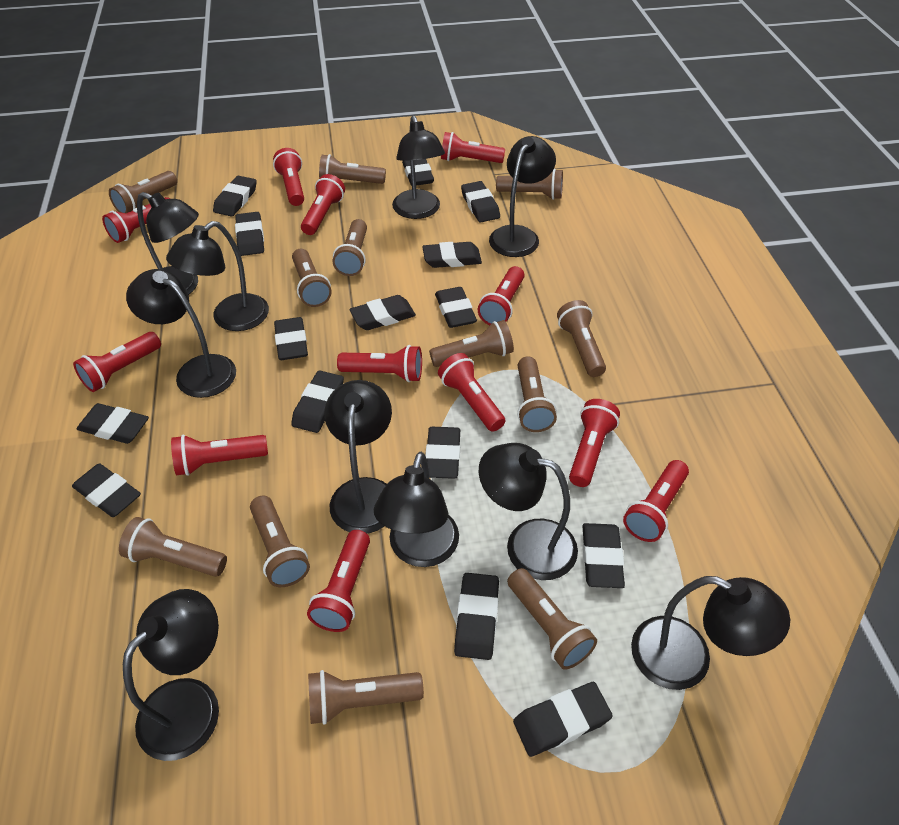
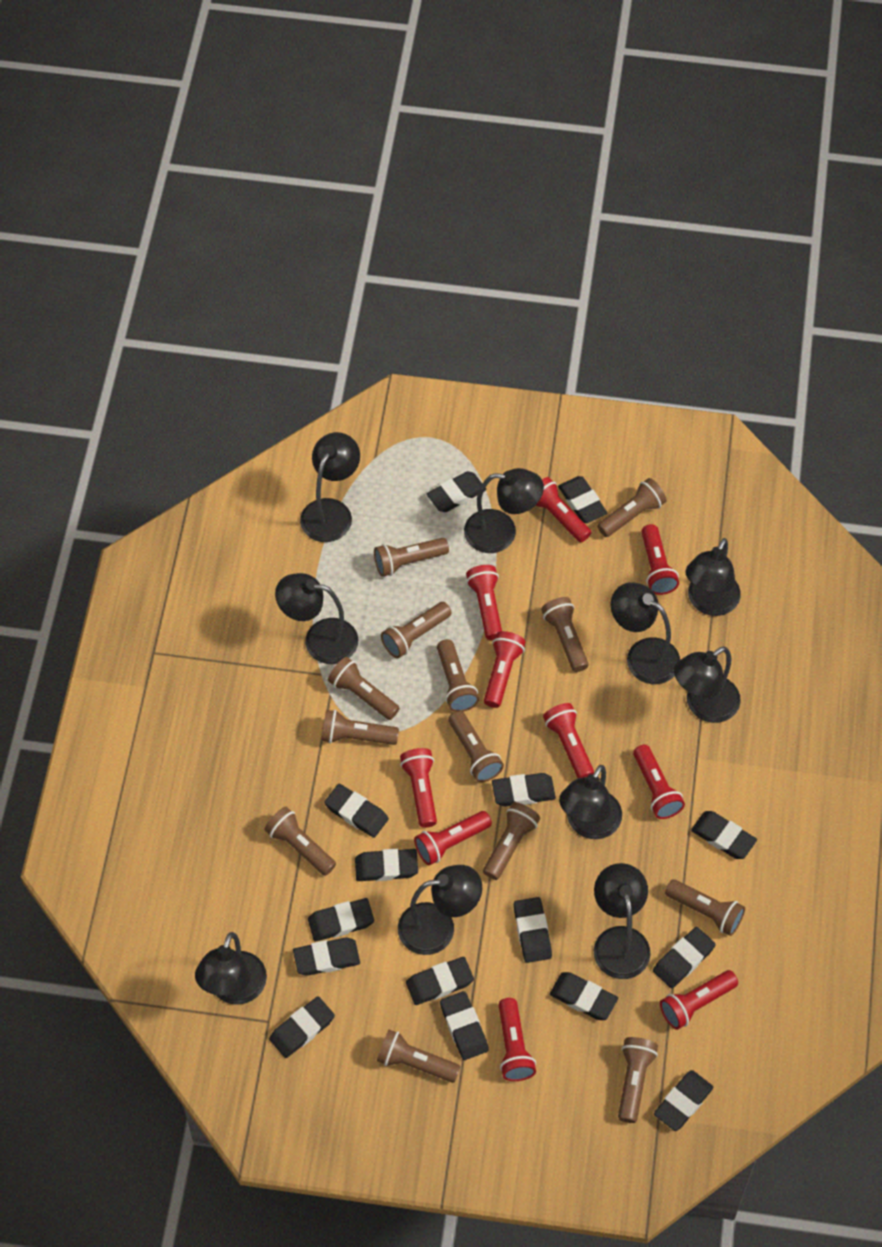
brown flashlight: [109,171,177,213] [119,517,227,577] [250,496,310,587] [292,248,332,307] [308,670,424,725] [319,154,386,184] [333,219,367,276] [429,320,514,367] [496,169,563,200] [507,568,597,670] [517,356,557,432] [557,300,606,377] = 12 -> [265,807,336,876] [321,710,399,745] [328,657,400,720] [374,538,449,577] [377,1030,461,1083] [381,602,452,658] [437,639,479,712] [449,711,504,782] [483,802,540,880] [541,597,589,672] [597,478,667,537] [618,1037,658,1123] [665,879,745,936] = 13
red flashlight: [73,332,161,392] [102,197,170,243] [171,435,268,476] [273,148,304,206] [301,174,345,235] [307,530,370,632] [337,345,422,382] [438,353,505,432] [441,132,505,163] [478,266,525,325] [569,399,620,487] [623,460,689,542] = 12 -> [400,748,437,828] [414,811,492,865] [466,565,502,640] [484,631,526,708] [498,998,536,1081] [535,477,592,542] [543,703,594,778] [633,744,685,819] [641,524,679,595] [660,970,738,1030] = 10

